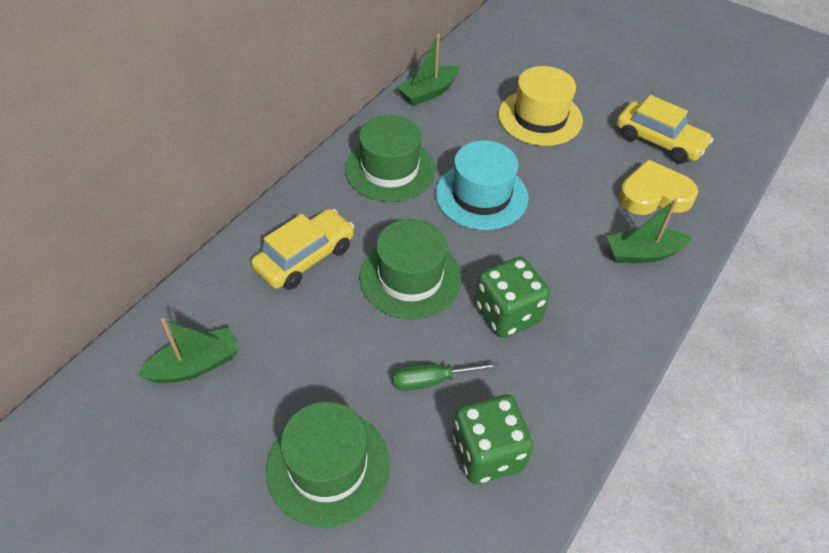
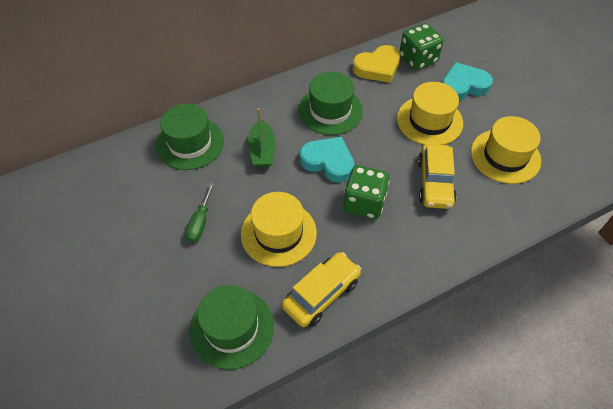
green boat: [138,318,239,383] [397,34,459,106] [606,199,692,263] = 3 -> [248,108,276,168] = 1
turquoise hat: [436,141,528,230] = 1 -> none = 0
turquoise heart: none = 0 -> [300,137,354,183] [442,62,493,101] = 2
yellow hat: [498,66,583,146] = 1 -> [241,192,317,267] [397,82,463,145] [471,116,541,184] = 3

